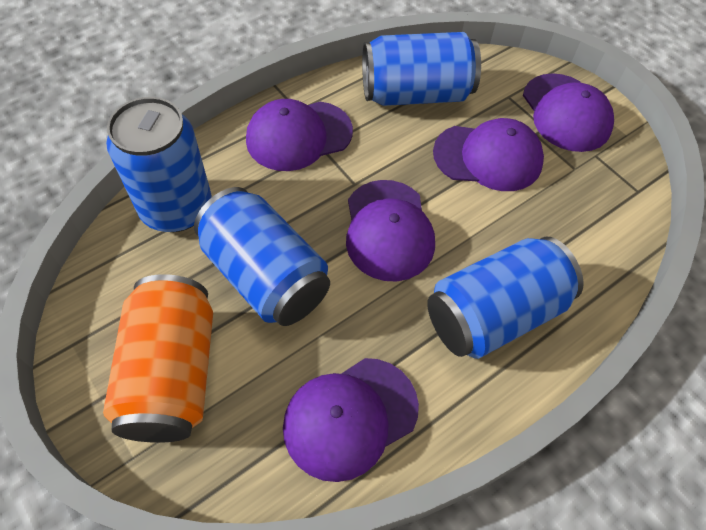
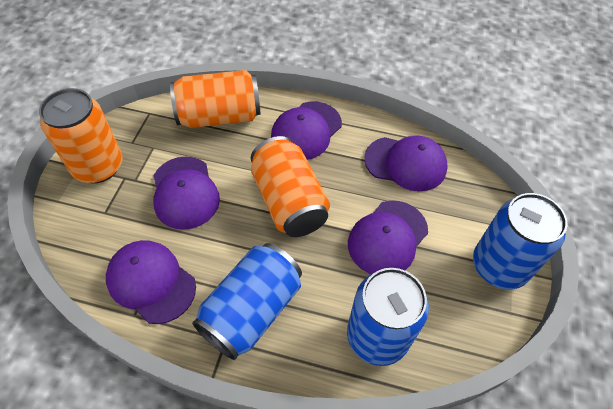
blue can: [106,97,212,232] [194,187,330,326] [362,32,481,106] [427,237,584,359] = 4 -> [192,243,302,360] [347,268,429,366] [473,193,567,289] = 3
orange can: [103,274,213,443] = 1 -> [39,88,123,183] [170,70,260,128] [251,136,330,237] = 3

